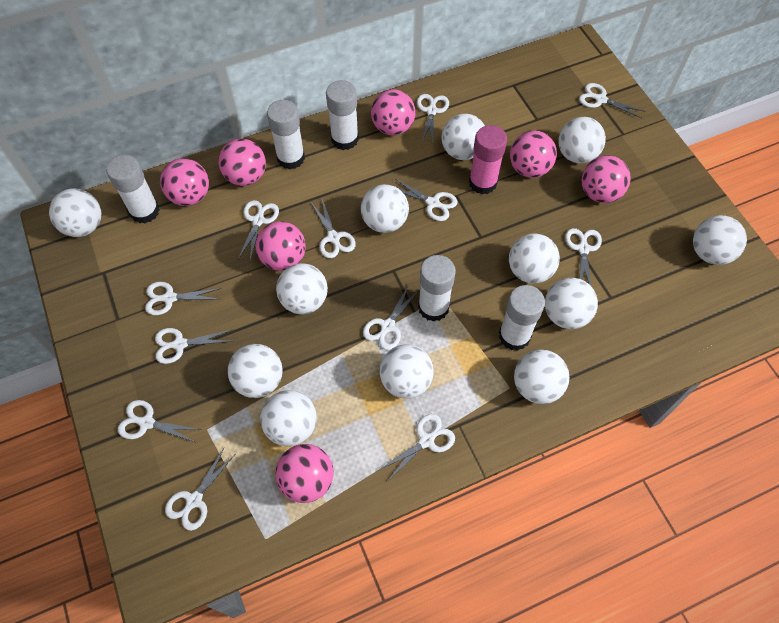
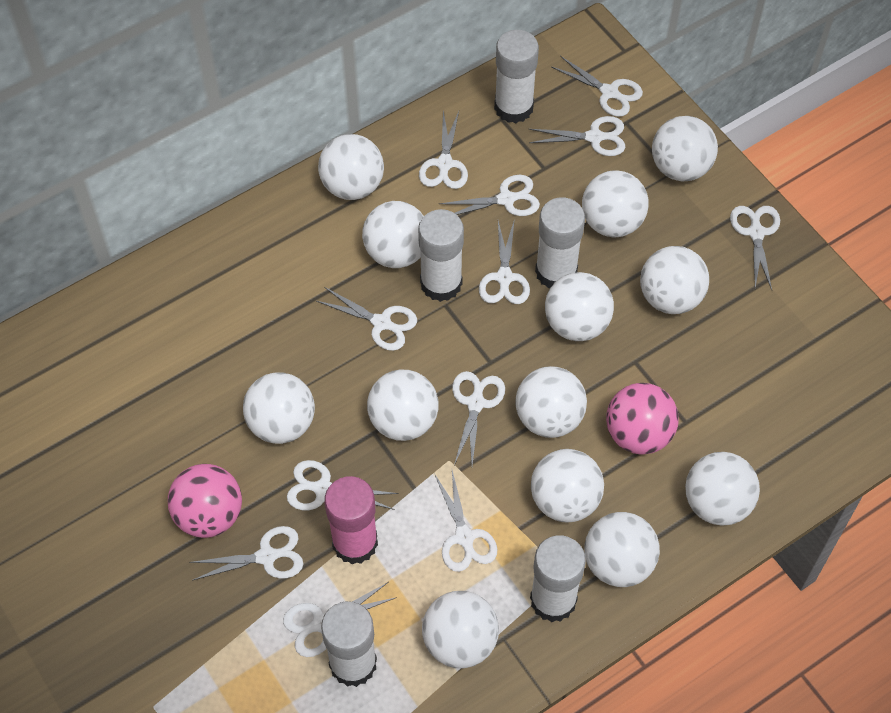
pink ball: [160,158,209,206] [219,139,266,186] [256,221,306,271] [275,444,334,503] [371,89,415,135] [510,131,557,178] [582,155,631,203] = 7 -> [168,464,242,538] [606,383,679,455] = 2
white ball: [49,188,102,237] [228,344,283,398] [261,390,317,446] [276,263,328,314] [361,184,409,233] [380,344,434,399] [441,113,485,160] [509,233,560,284] [514,350,569,404] [545,278,598,329] [558,117,606,163] [693,215,747,265] = 12 -> [243,372,315,444] [318,134,384,200] [362,201,424,268] [367,369,438,441] [422,591,499,668] [515,366,587,438] [531,449,604,523] [545,272,614,341] [582,170,649,237] [584,512,660,587] [640,246,709,314] [652,116,718,181] [685,452,760,526] = 13

